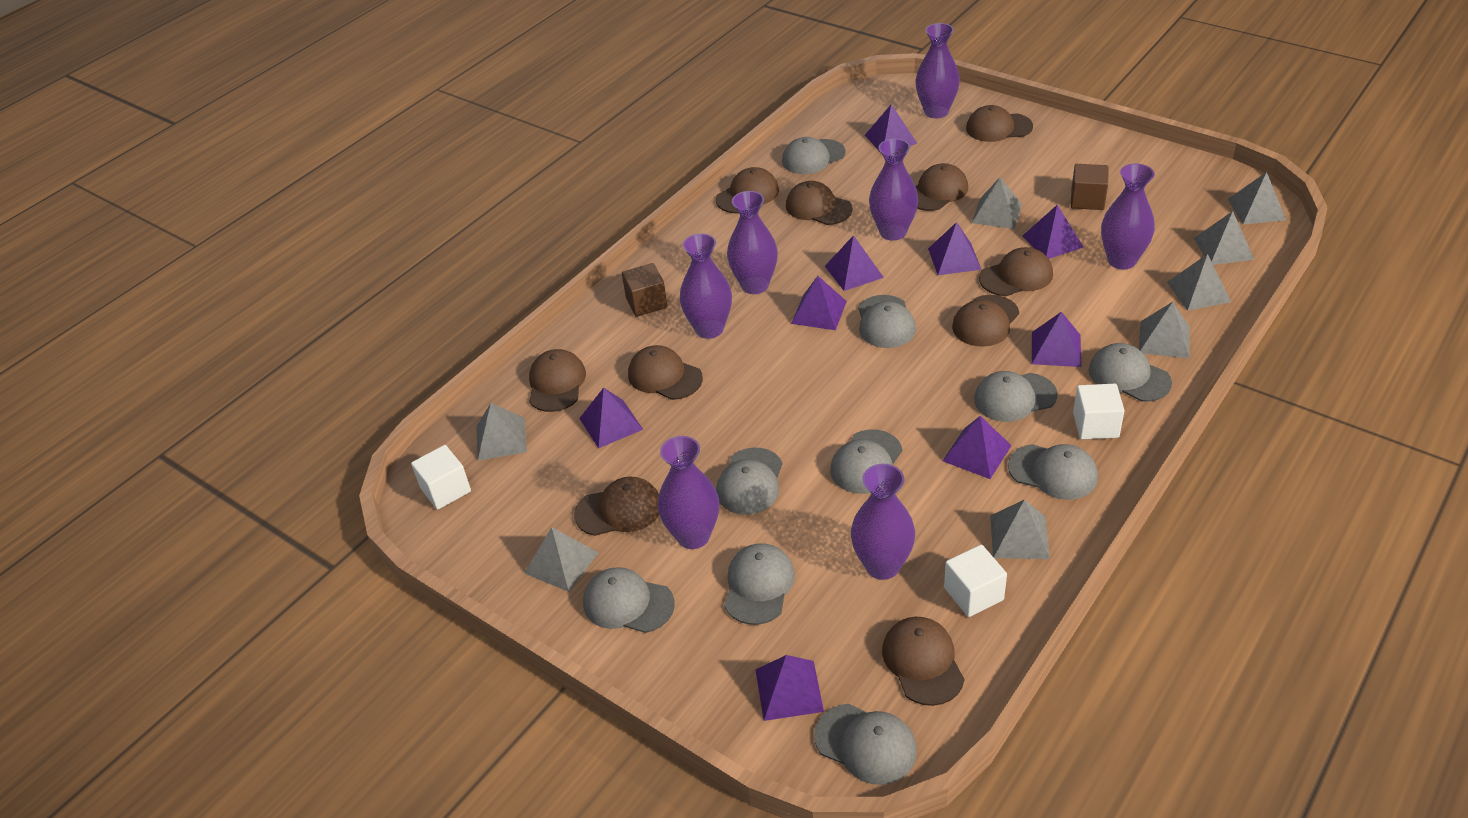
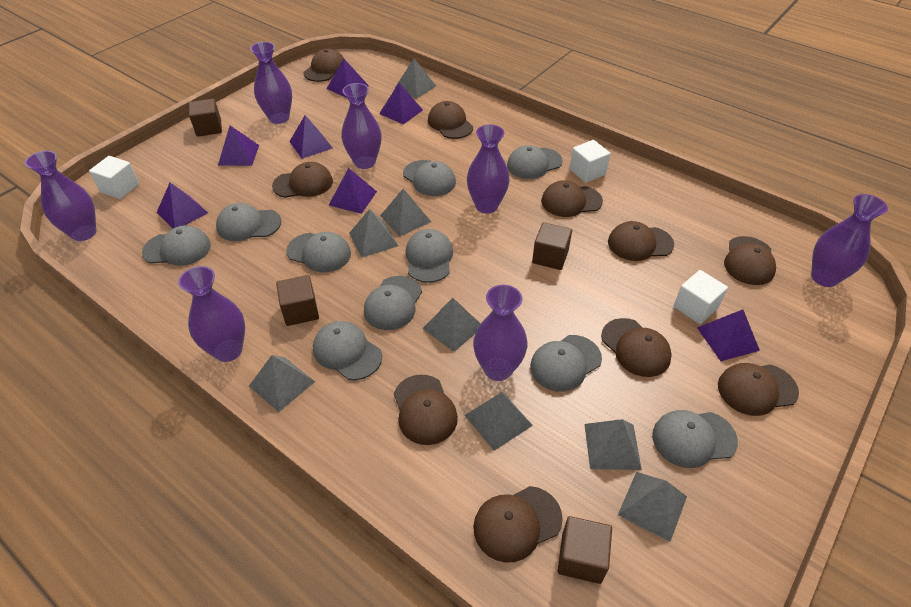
brown cube: [622,263,667,317] [1071,164,1108,210] = 2 -> [189,99,222,137] [276,275,319,326] [532,222,572,270] [558,516,612,584] = 4
purple pyramid: [579,388,643,448] [756,655,824,721] [791,276,847,330] [825,235,884,291] [865,104,918,150] [928,222,982,275] [943,416,1012,479] [1023,205,1084,259] [1032,312,1081,367] = 9 -> [156,183,208,228] [218,125,259,166] [289,115,333,159] [327,58,369,98] [329,168,377,214] [379,83,423,124] [697,310,760,361] = 7

